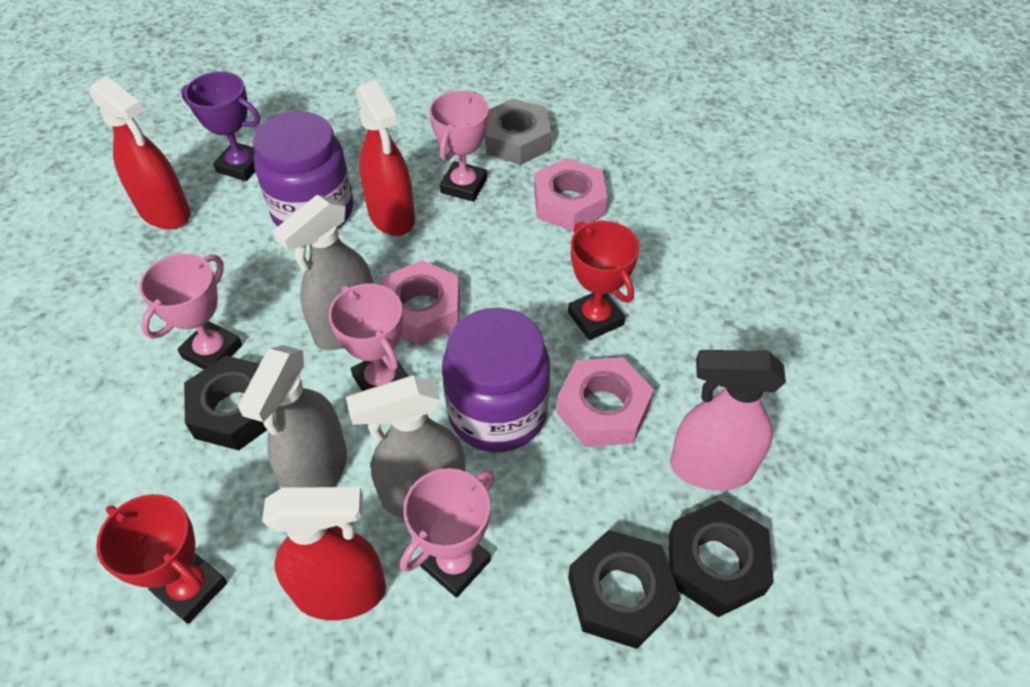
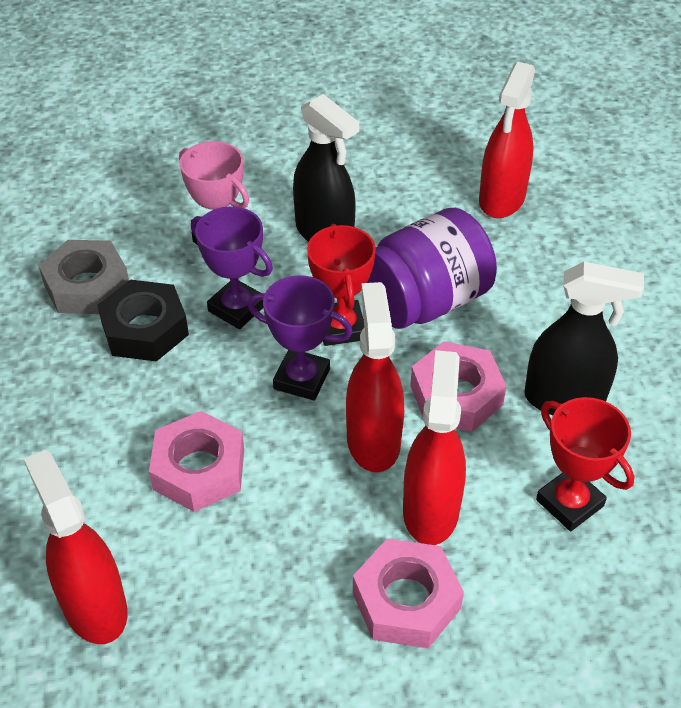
black nut: [184,356,267,450] [568,530,681,649] [669,501,774,617] = 3 -> [97,280,189,362] = 1
black spray bottle: none = 0 -> [293,94,359,242] [524,262,644,415] = 2
grey spray bottle: [238,345,347,488] [273,195,374,350] [346,375,465,518] = 3 -> none = 0
pink spray bottle: [670,350,786,490] = 1 -> none = 0
pink trophy: [139,254,242,370] [328,283,408,391] [400,468,494,598] [429,91,489,202] = 4 -> [179,141,249,245] = 1
purple jar: [253,111,354,228] [442,308,550,452] = 2 -> [367,208,497,329] = 1
purple trophy: [181,71,260,181] = 1 -> [191,206,273,329] [248,275,353,401] = 2
red spray bottle: [90,76,191,229] [262,487,386,620] [356,80,415,236] = 3 -> [24,450,128,644] [346,282,404,472] [403,350,466,545] [479,62,535,218] = 4

